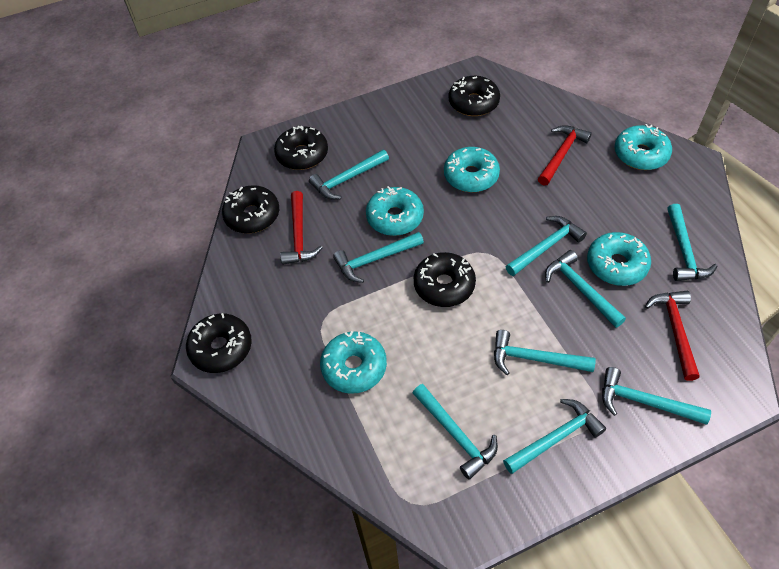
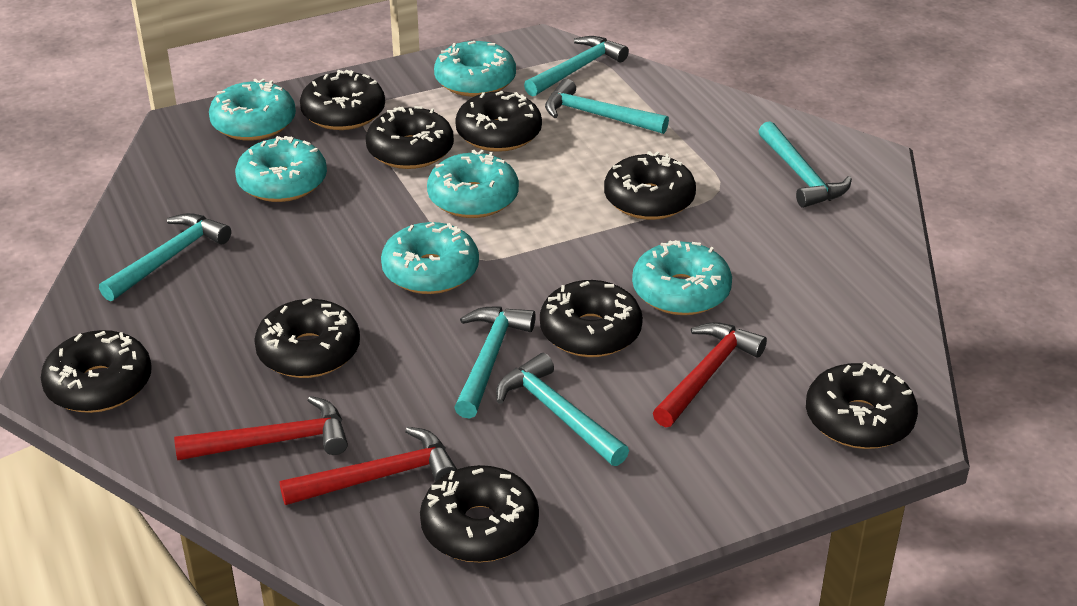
black donut: [186,313,252,373] [222,185,279,233] [274,126,328,170] [414,252,476,307] [449,76,500,116] = 5 -> [41,330,152,413] [254,298,360,378] [300,70,385,130] [366,106,454,169] [420,465,539,562] [455,91,542,152] [540,280,643,357] [604,151,696,220] [806,362,918,449] = 9
turquoise donut: [320,331,387,394] [366,186,424,236] [444,147,500,192] [587,232,651,286] [614,124,672,170] = 5 -> [209,79,296,141] [235,136,327,202] [381,222,479,294] [427,150,519,218] [434,41,516,97] [632,240,732,315] = 6
turquoise hammer: [309,150,389,200] [333,232,424,283] [413,384,498,480] [494,330,596,375] [503,399,606,474] [505,216,587,276] [545,250,626,328] [602,367,711,425] [667,204,717,281] = 9 -> [99,213,231,301] [454,306,536,419] [496,353,629,466] [524,36,629,97] [545,79,669,134] [758,121,852,208] = 6

